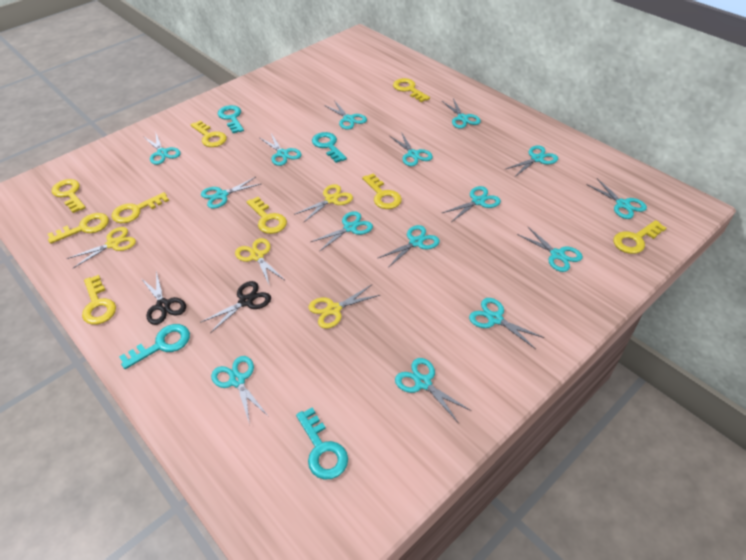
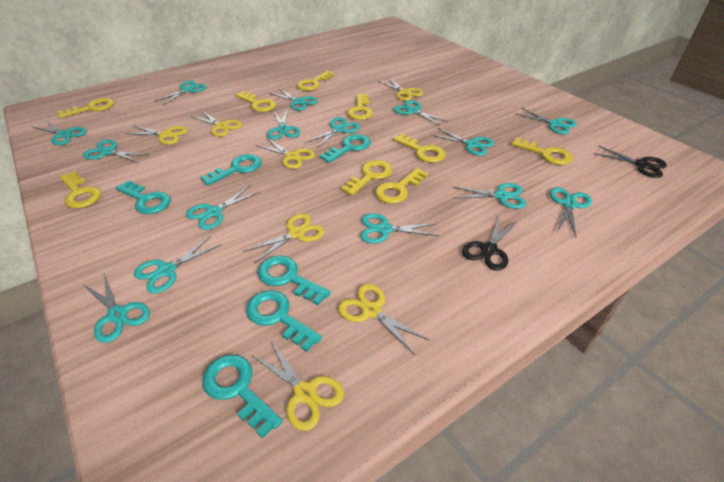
turquoise key: [119,324,190,369] [218,105,244,133] [296,408,348,480] [312,132,347,163] = 4 -> [116,180,171,214] [201,154,262,186] [202,355,283,439] [246,290,322,352] [258,256,331,305] [320,134,371,163] = 6
yellow scissors: [67,227,136,268] [235,238,284,286] [294,184,353,222] [309,285,380,329] = 4 -> [125,126,188,145] [191,111,242,137] [245,214,325,263] [251,340,344,431] [256,138,315,169] [338,284,430,355] [378,78,424,101] = 7

